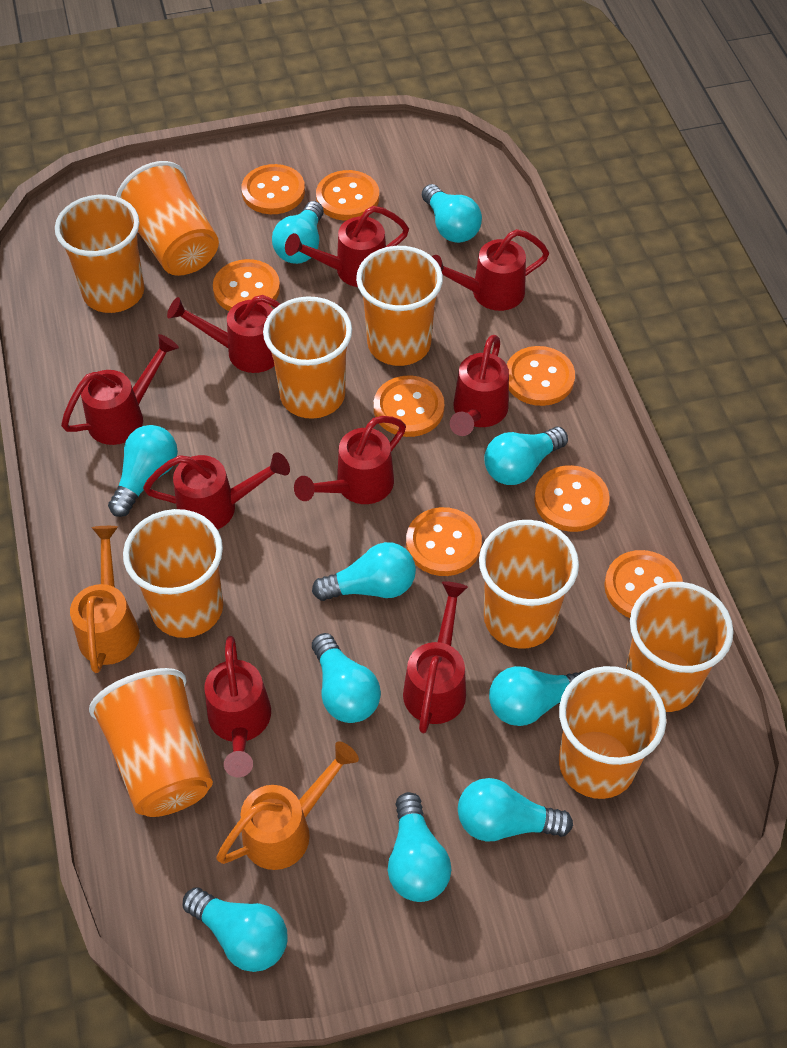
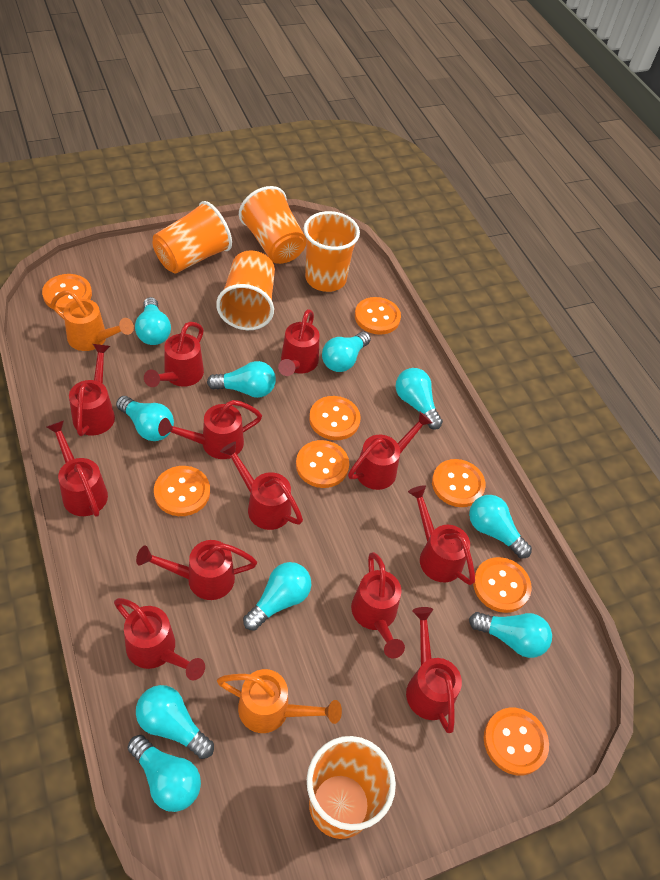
orange cup: [55,195,145,313] [89,668,213,817] [116,161,219,276] [123,509,223,638] [263,296,352,419] [356,246,443,366] [479,520,579,649] [559,666,666,799] [626,582,734,712] = 9 -> [152,201,232,274] [216,250,275,330] [239,186,306,264] [303,211,360,292] [307,736,396,839] = 5
red watering can: [61,334,179,445] [143,452,290,530] [167,295,280,373] [204,636,271,777] [285,206,409,287] [294,416,406,504] [403,581,468,733] [432,229,549,311] [450,335,509,436] = 9 -> [47,420,108,517] [69,344,115,436] [114,598,205,680] [136,540,257,600] [144,322,204,387] [158,400,262,459] [220,441,303,530] [278,309,320,376] [348,412,433,490] [351,552,405,658] [406,607,462,733] [408,485,475,585] = 12

